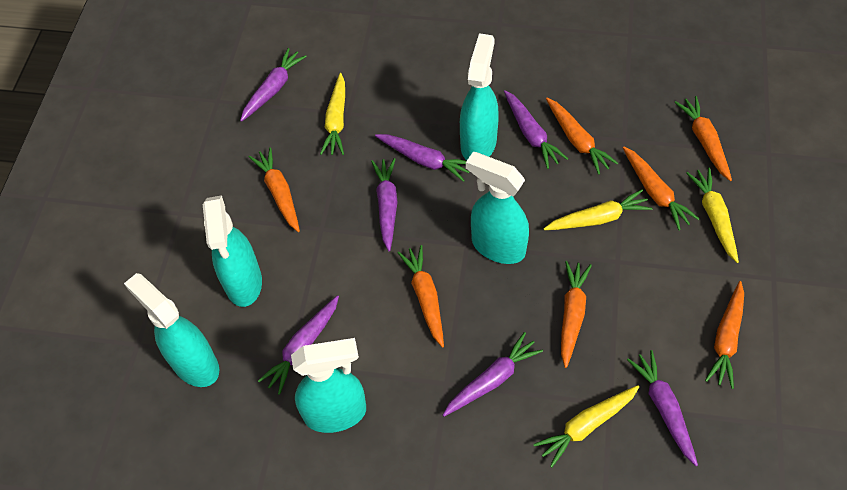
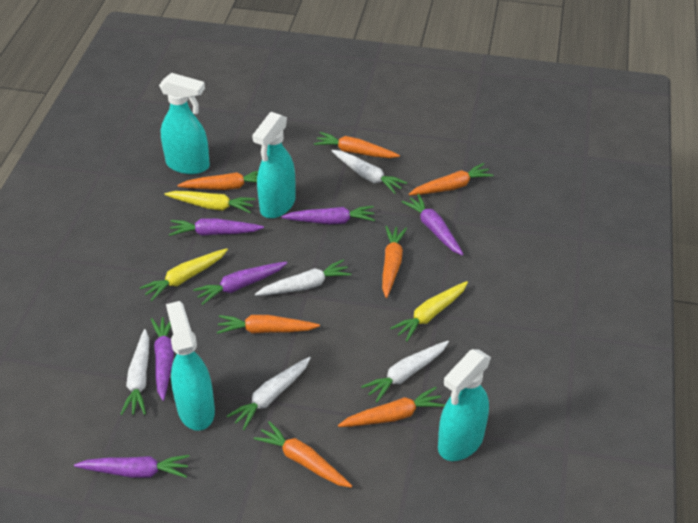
purple carrot: [240,48,307,122] [258,295,339,395] [371,158,397,251] [375,134,469,182] [443,332,543,416] [504,90,568,169] [627,350,698,466] = 7 -> [74,455,190,478] [151,317,174,401] [169,218,264,236] [193,262,287,305] [281,206,375,224] [402,194,464,256] = 6
turquoise spray bottle: [124,273,219,387] [203,195,262,307] [291,338,366,433] [460,33,499,160] [466,152,529,264] = 5 -> [159,73,210,174] [166,301,215,431] [252,112,296,218] [438,349,491,461] = 4
white carrot: none = 0 -> [120,329,149,415] [227,357,311,430] [255,260,351,296] [332,150,407,194] [361,341,449,402] = 5
yellow carrot: [320,73,345,155] [533,385,639,467] [544,189,652,230] [686,168,739,263] = 4 -> [140,248,228,301] [164,191,255,213] [390,281,468,342] = 3

